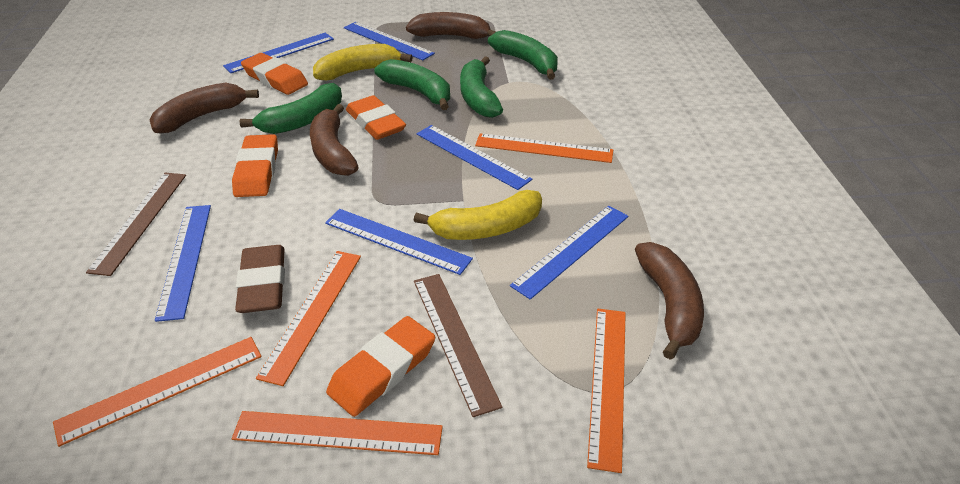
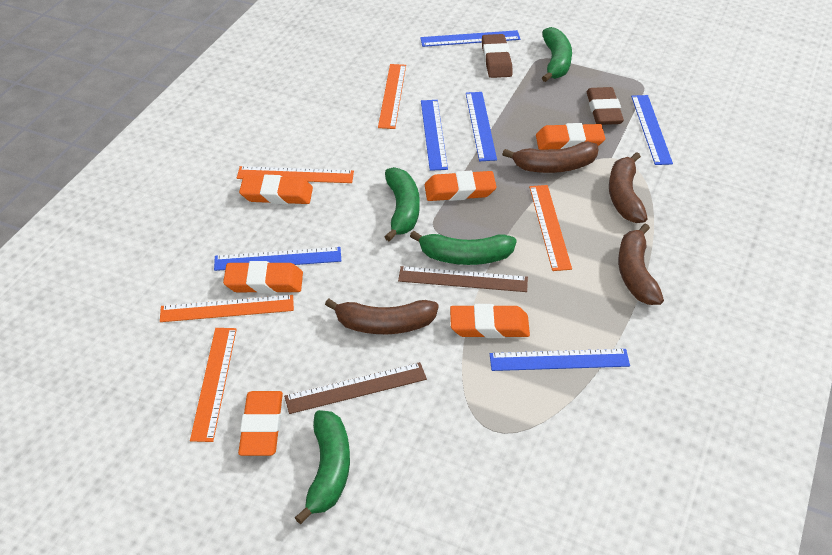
brown eraser: [235,245,285,313] = 1 -> [482,34,513,78] [587,87,624,125] = 2
orange eraser: [232,134,278,197] [241,53,308,95] [326,316,435,417] [346,95,406,140] = 4 -> [223,261,303,294] [238,391,283,456] [239,175,313,204] [425,171,496,201] [450,304,530,338] [536,123,605,150] = 6
yellow banana: [313,44,412,80] [414,190,542,240] = 2 -> none = 0

